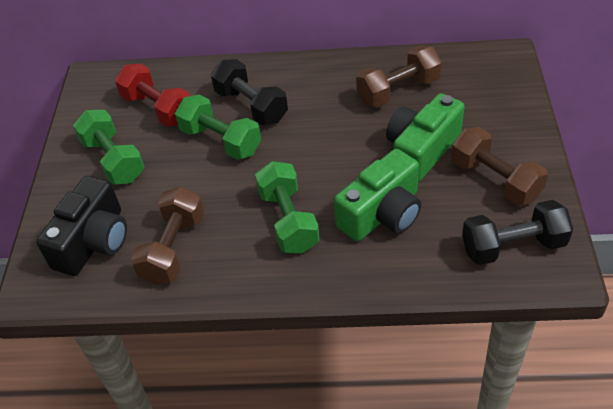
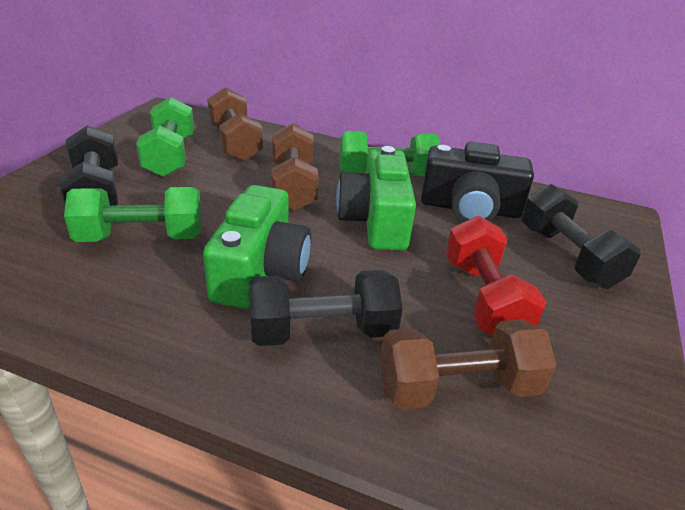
black dumbbell: [211,59,288,125] [462,200,573,265] = 2 -> [59,125,118,207] [249,270,403,346] [521,184,641,289] = 3

